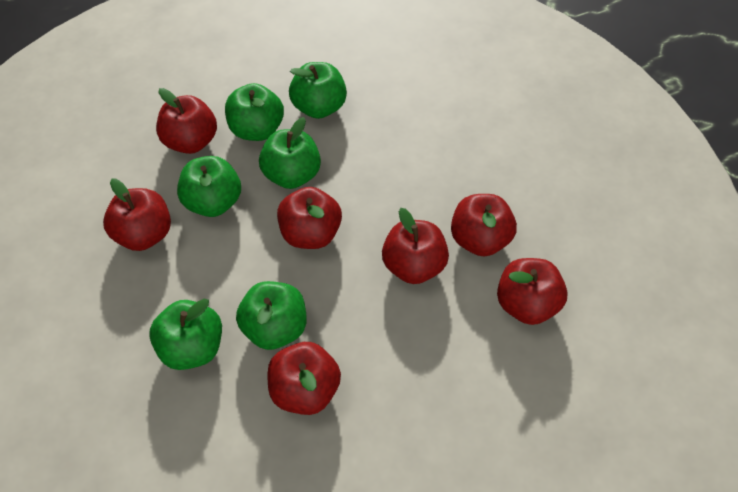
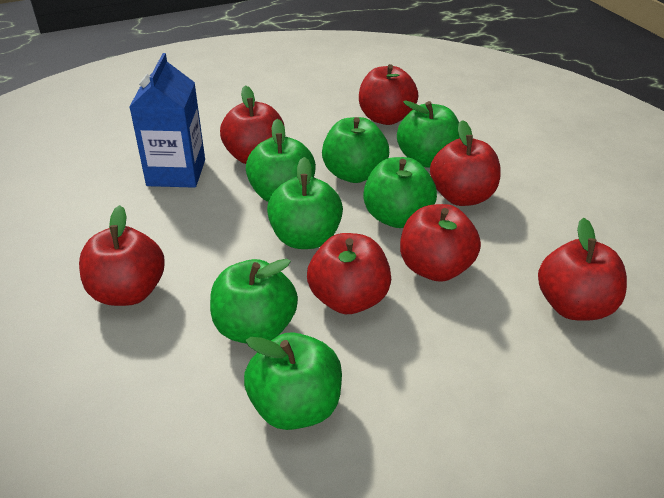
blue carton: none = 0 -> [129,53,205,188] = 1
green apple: [149,299,222,370] [177,156,241,217] [225,83,284,141] [236,281,307,350] [259,117,321,189] [289,62,347,119] = 6 -> [210,259,298,344] [244,332,342,430] [246,119,316,202] [267,157,343,249] [322,117,389,183] [363,157,437,228] [397,100,459,168] = 7

